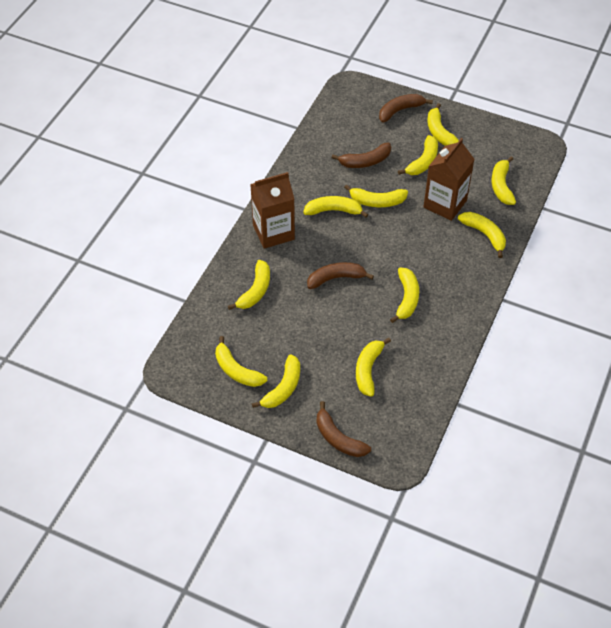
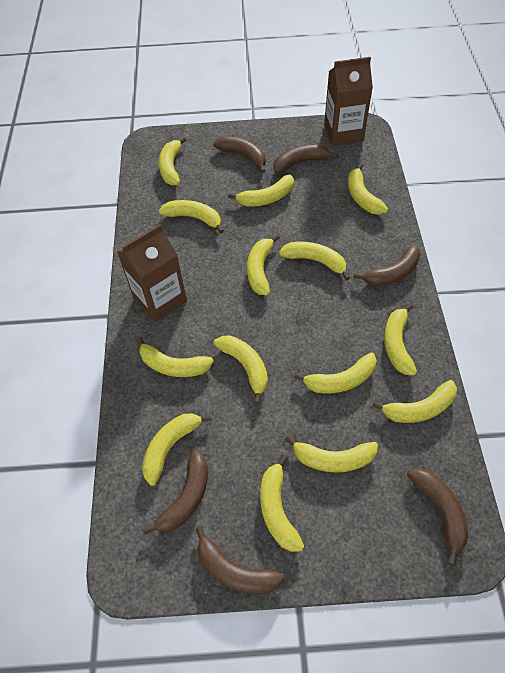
brown banana: [307,262,374,289] [317,401,371,457] [331,142,391,168] [379,94,433,123] = 4 -> [143,450,208,534] [196,526,285,594] [213,137,266,173] [273,145,338,174] [354,244,421,286] [407,468,468,566] = 6
yellow banana: [215,336,267,387] [228,260,270,310] [252,354,300,408] [303,196,368,218] [344,185,408,207] [356,338,391,397] [390,268,419,323] [398,135,438,175] [427,103,459,146] [458,212,506,258] [491,156,516,205] = 11 -> [136,337,214,377] [142,413,211,486] [158,137,186,186] [159,200,224,234] [214,335,268,404] [228,175,294,207] [247,234,280,295] [260,455,304,552] [279,242,350,281] [285,435,378,473] [294,353,377,394] [348,163,388,215] [372,380,457,423] [384,303,417,376] = 14

